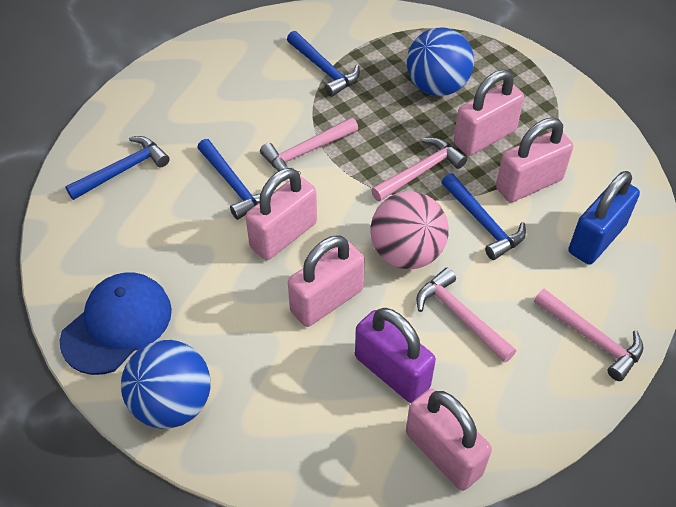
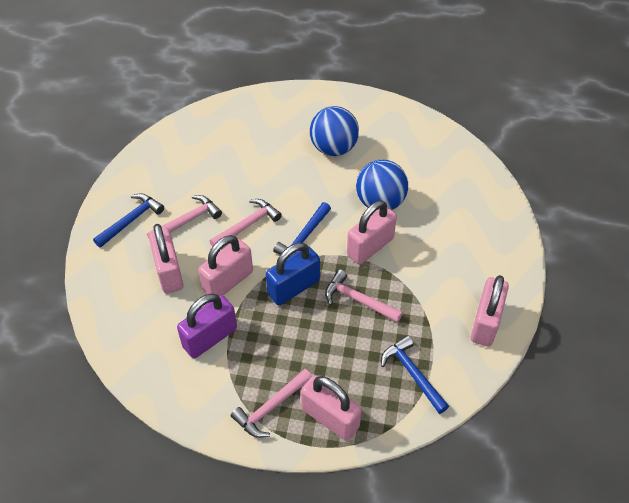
blue cap: [60,273,172,375] = 1 -> none = 0
blue hammer: [65,136,170,200] [197,139,261,220] [287,31,360,97] [441,173,526,260] = 4 -> [93,194,164,248] [273,202,331,255] [381,335,449,414] = 3
pink ball: [370,191,449,269] = 1 -> none = 0

